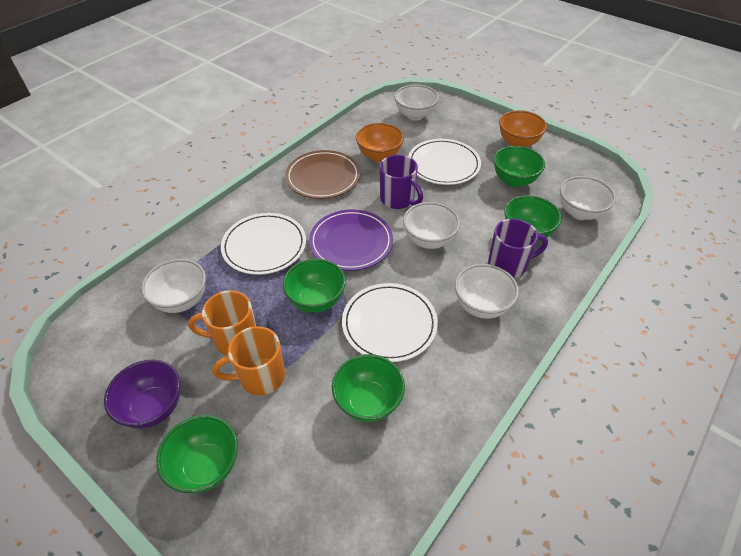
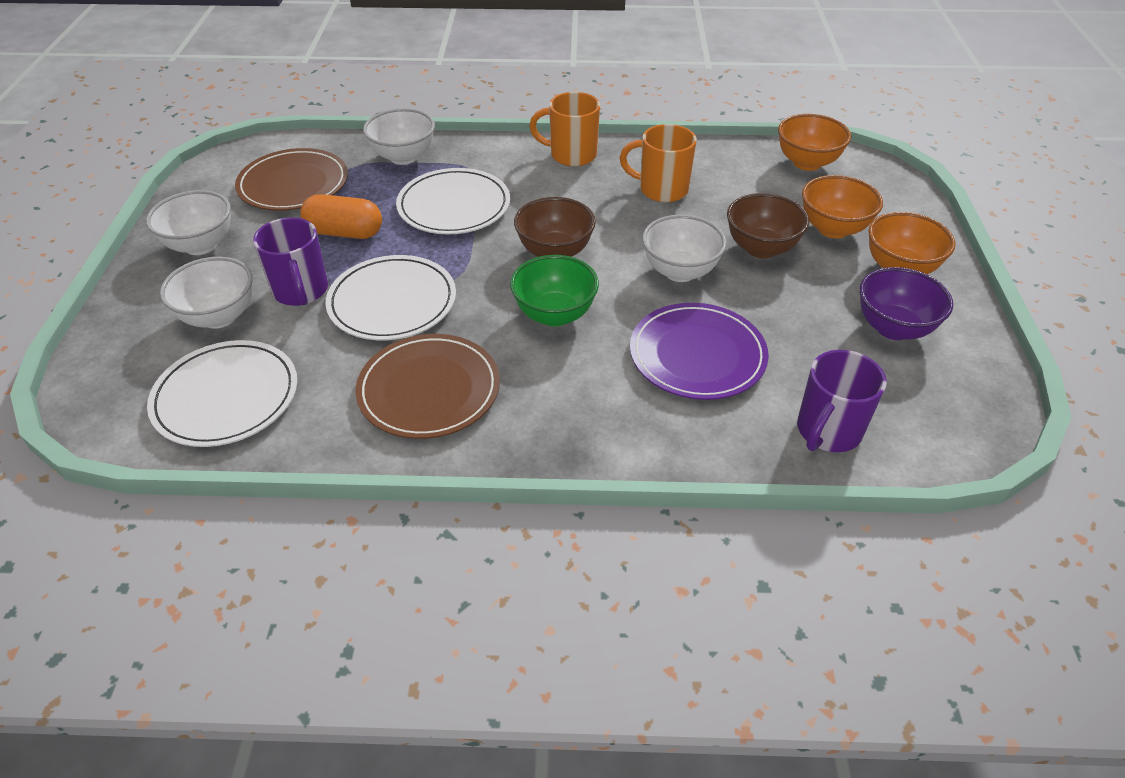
brown bowl: none = 0 -> [514,197,596,257] [727,193,809,258] = 2
brown plate: [285,150,360,199] = 1 -> [235,148,348,211] [356,334,500,439] = 2
green bowl: [156,415,238,493] [283,259,346,313] [332,354,405,422] [494,146,545,187] [504,195,562,241] = 5 -> [510,255,599,327] = 1
orange bowl: [356,123,404,162] [499,110,547,147] = 2 -> [778,114,851,171] [802,175,883,238] [868,212,955,274] = 3
orange capsule: none = 0 -> [300,194,382,239] = 1
white bowl: [141,259,206,313] [394,84,439,121] [403,202,460,249] [455,264,519,319] [560,176,616,220] = 5 -> [146,190,231,255] [160,257,253,329] [363,108,435,165] [642,215,727,282] = 4

